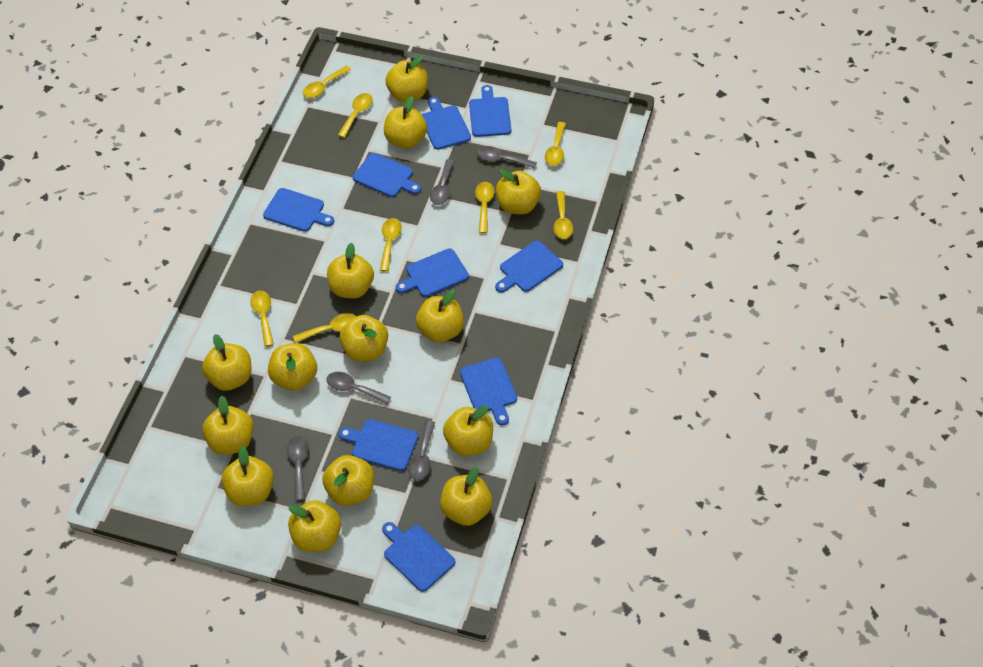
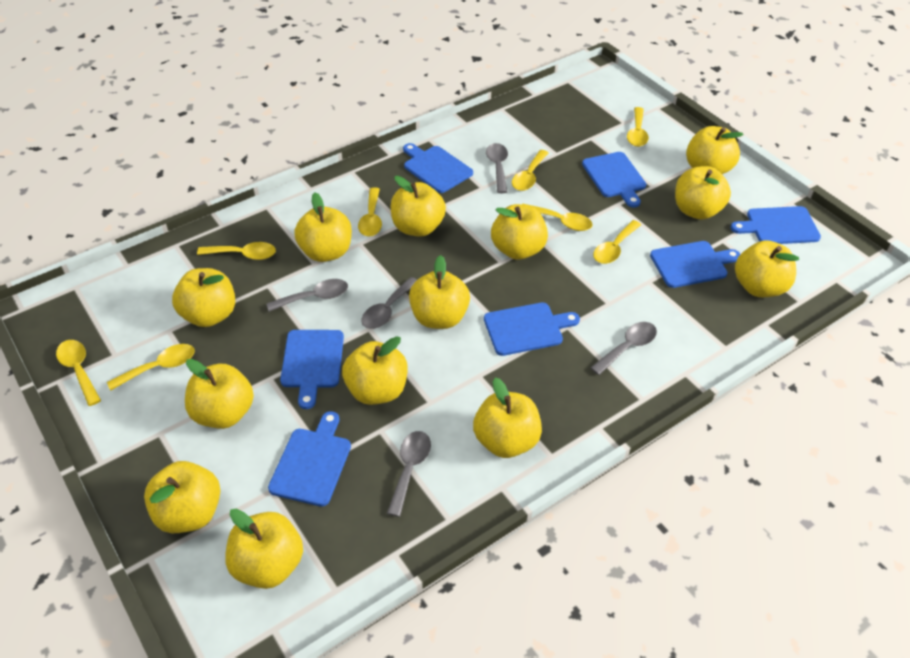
blue cutting board: [263,188,334,232] [339,419,419,471] [353,153,421,197] [382,522,455,592] [396,248,469,297] [422,97,471,150] [460,357,517,426] [469,85,511,137] [495,241,563,293] = 9 -> [268,411,351,507] [280,330,344,409] [403,143,473,193] [484,302,580,356] [582,152,646,208] [650,241,740,288] [730,206,821,244] = 7
yellow apple: [202,334,252,391] [202,396,254,455] [221,446,274,506] [268,343,317,391] [288,500,341,552] [322,455,374,506] [327,243,374,298] [340,315,388,362] [384,96,427,149] [385,56,428,102] [416,290,464,343] [440,467,492,526] [443,405,493,456] [496,169,541,214] = 14 -> [144,461,220,533] [172,268,235,327] [185,359,254,429] [225,509,303,589] [294,193,352,262] [342,336,408,405] [391,176,446,237] [409,255,470,329] [473,378,542,458] [491,204,548,260] [675,166,731,219] [686,126,744,174] [735,240,799,297] = 13

